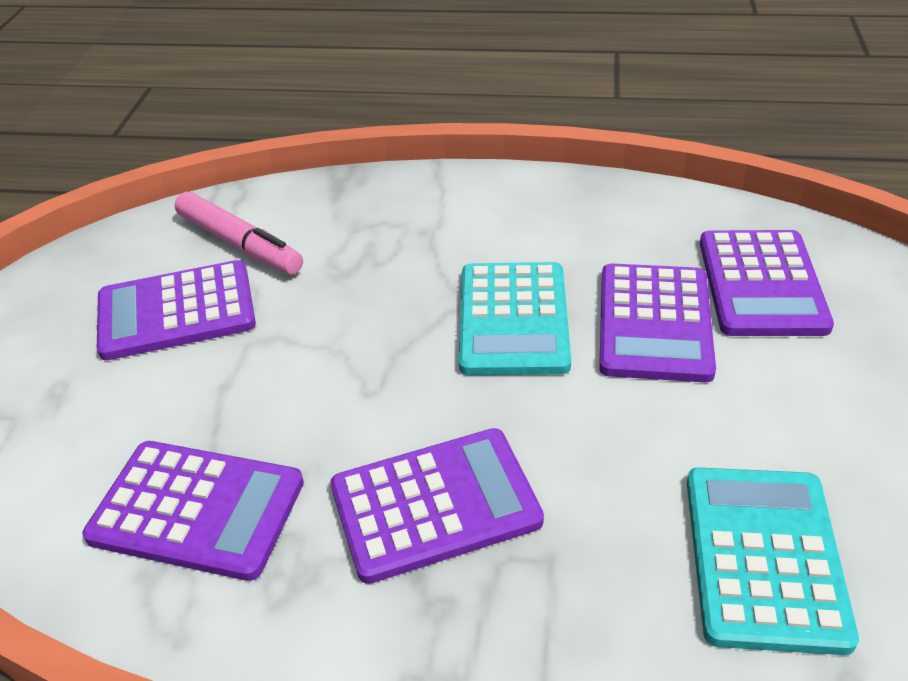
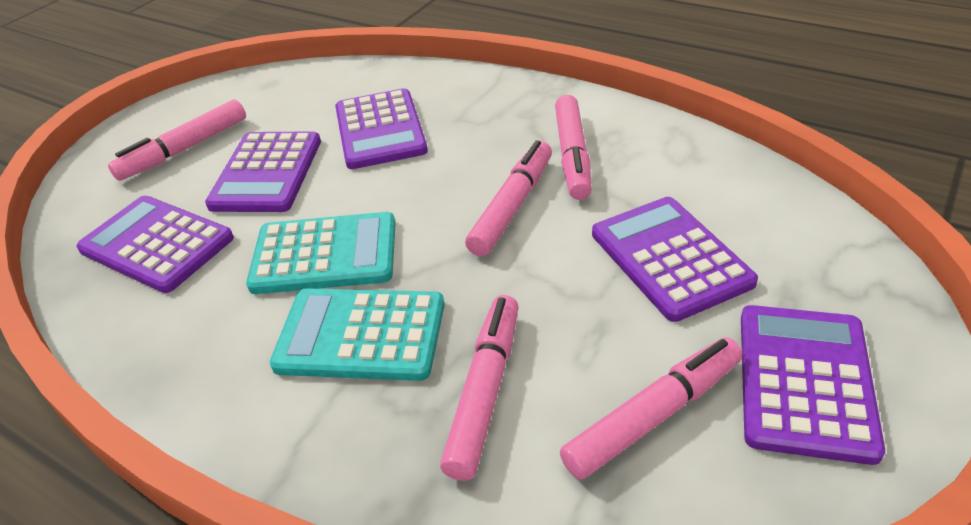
pink marker: [175,192,303,275] = 1 -> [108,100,246,181] [440,295,519,481] [465,140,552,257] [555,95,592,200] [560,337,742,480] = 5

